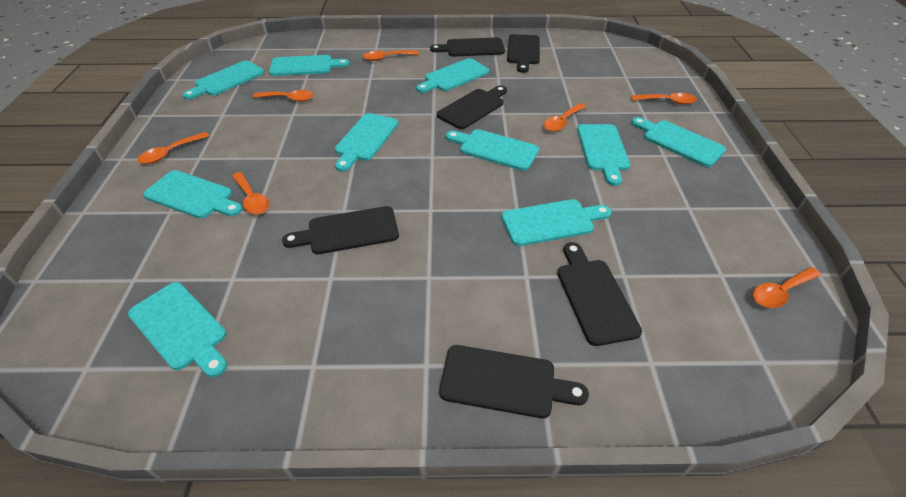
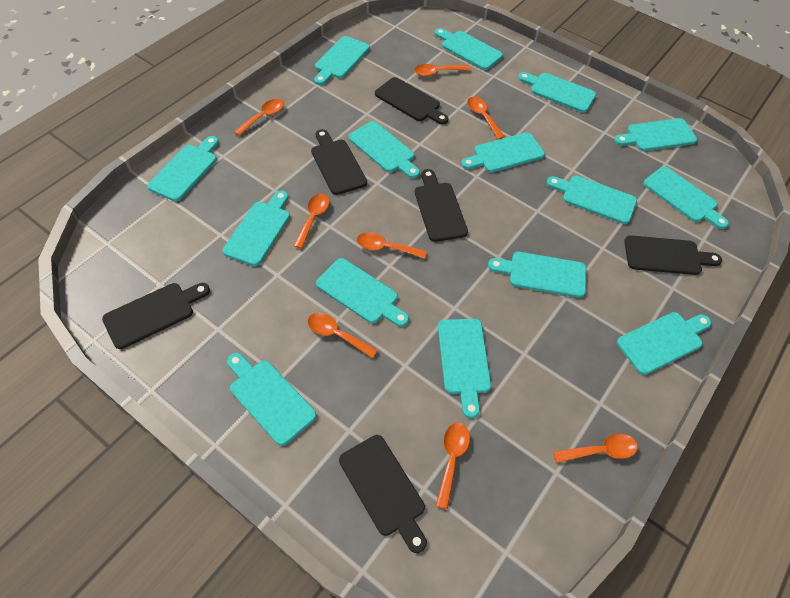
orange spoon: [137,132,209,164] [232,172,269,214] [253,90,314,102] [363,50,419,61] [544,103,586,131] [631,93,697,105] [753,267,821,308] = 7 -> [234,99,284,136] [294,194,329,249] [308,313,378,358] [357,232,427,259] [414,64,470,76] [436,423,470,509] [467,97,505,139] [553,434,638,463] = 8
turquoise cutting board: [128,282,227,377] [143,170,242,219] [183,60,264,100] [269,55,349,76] [335,113,398,171] [416,58,489,93] [446,129,539,171] [501,199,611,246] [577,124,630,186] [631,117,726,167] = 10 -> [147,136,219,201] [223,191,290,266] [227,353,317,446] [314,36,370,85] [316,258,409,327] [348,121,420,178] [435,28,503,70] [438,319,491,418] [461,132,545,173] [488,252,586,298] [518,72,596,113] [547,176,637,224] [614,118,697,151] [617,312,711,375] [643,166,729,229] = 15

